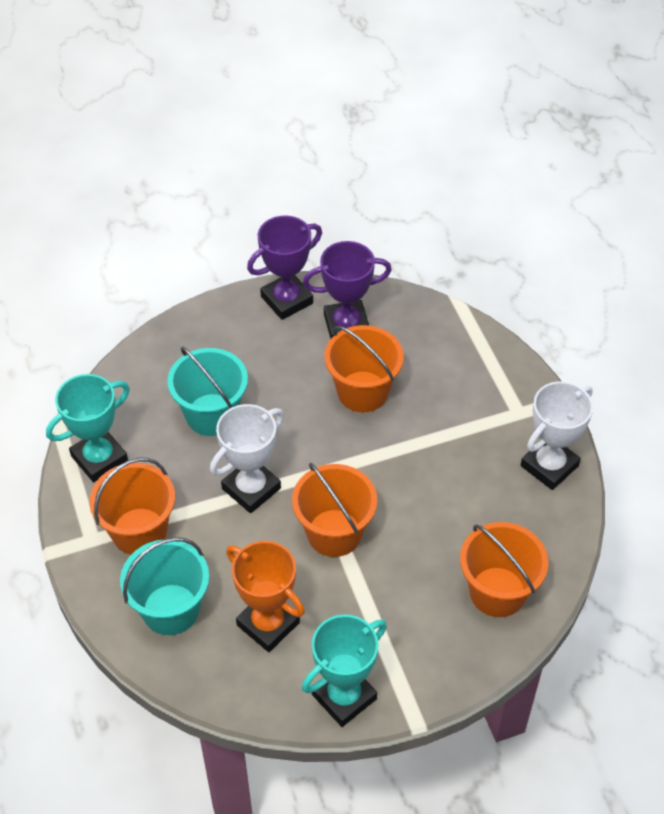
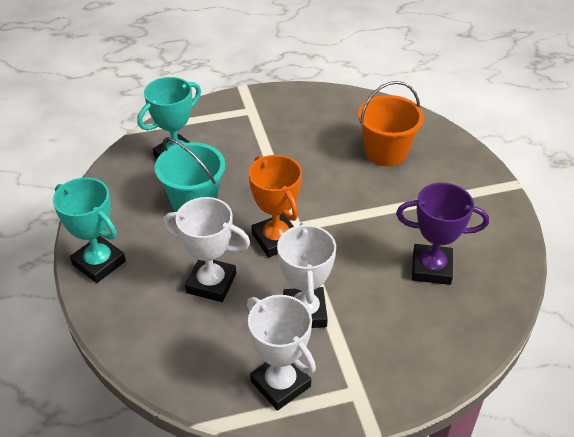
orange bucket: [89,458,175,555] [292,463,377,557] [324,325,404,412] [460,522,548,617] = 4 -> [358,81,424,166] = 1
purple trophy: [247,215,322,320] [303,241,392,339] = 2 -> [396,183,489,285] = 1
turquoise bucket: [120,537,209,635] [167,347,248,436] = 2 -> [155,137,225,212] = 1
white trophy: [210,404,284,513] [521,381,593,490] = 2 -> [163,197,250,302] [247,295,316,411] [277,222,336,328] = 3

